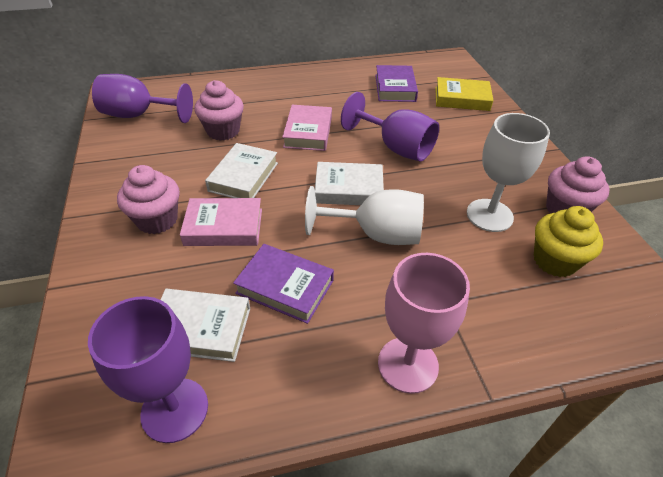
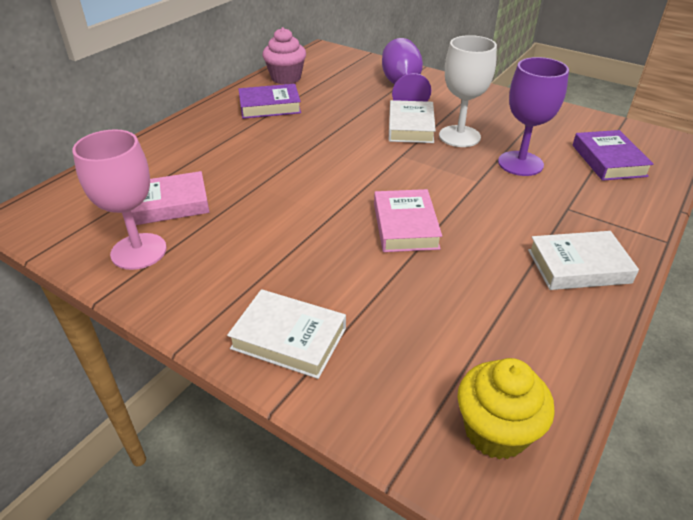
pink cupcake: [117,165,180,234] [194,80,244,141] [546,156,609,214] = 3 -> [263,27,306,84] = 1
purple goblet: [88,296,208,443] [92,74,193,123] [341,92,439,162] = 3 -> [382,38,431,102] [498,57,569,176] = 2
white goblet: [305,186,424,245] [467,113,550,232] = 2 -> [439,35,497,147] = 1
yellow book: [435,77,494,111] = 1 -> none = 0

